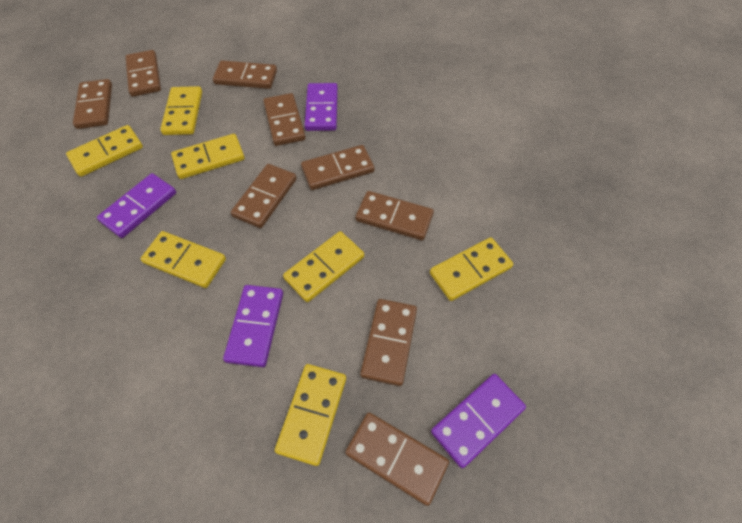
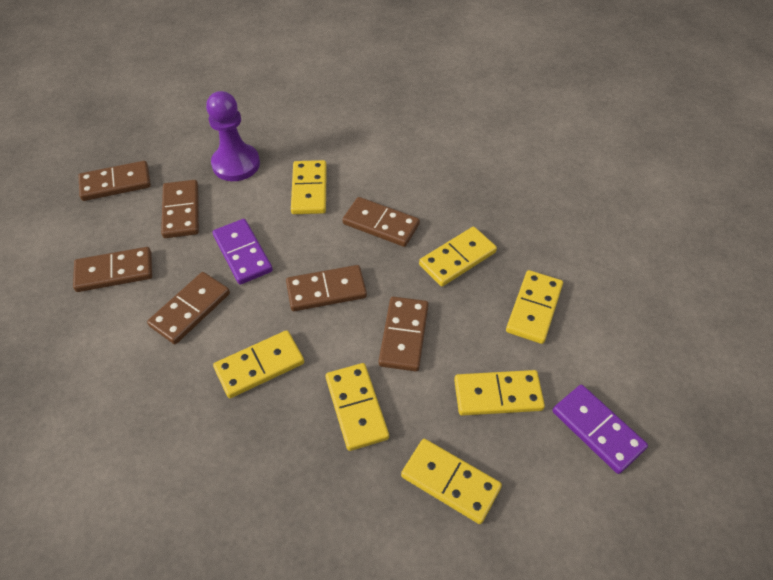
brown domino: [73,79,112,129] [126,50,161,97] [213,61,277,89] [231,164,297,228] [264,93,306,146] [301,145,374,190] [345,413,449,506] [356,191,434,240] [360,299,417,386] = 9 -> [73,247,152,292] [78,161,151,201] [147,272,230,344] [161,180,199,238] [286,265,367,311] [342,197,420,247] [379,297,428,371] = 7
purple domino: [97,173,176,238] [223,285,283,367] [304,83,338,131] [431,374,526,468] = 4 -> [212,219,273,285] [552,385,648,474] = 2
purple pawn: none = 0 -> [206,91,260,181] = 1

